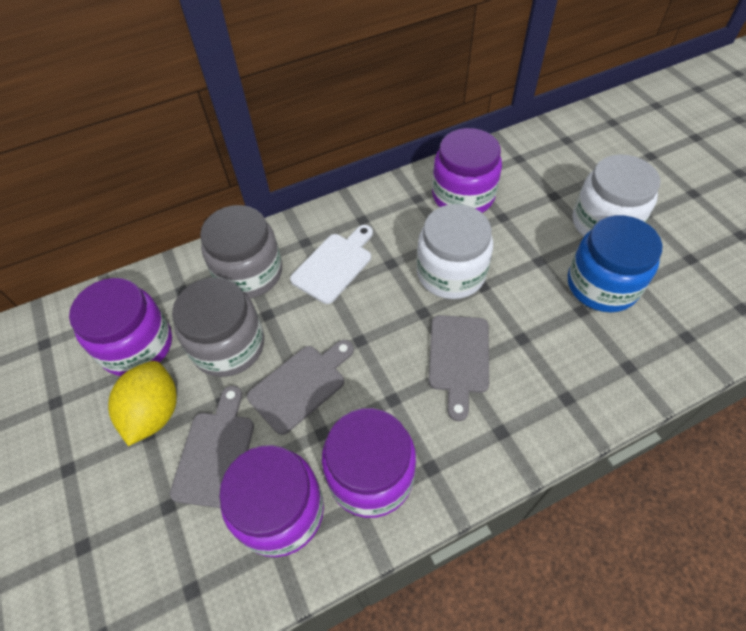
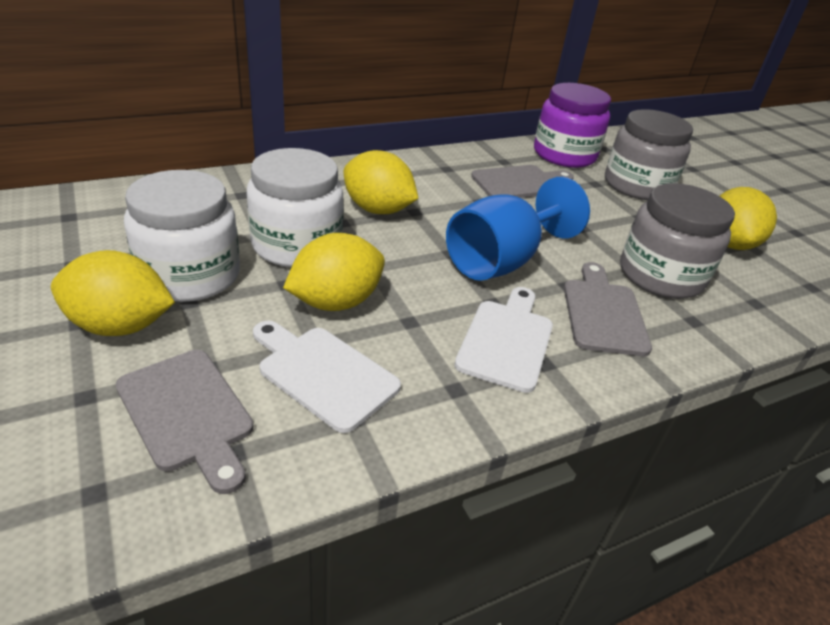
blue goblet: none = 0 -> [446,177,590,281] = 1
blue jar: [568,215,662,313] = 1 -> none = 0
purple jar: [69,278,172,376] [219,445,324,557] [322,408,416,518] [432,128,502,213] = 4 -> [534,83,611,168] = 1
white cutting board: [290,225,373,304] = 1 -> [253,321,401,433] [454,287,553,393] = 2
yellow lemon: [108,361,177,446] = 1 -> [51,250,175,336] [283,233,385,311] [343,150,418,214] [720,187,777,250] = 4

